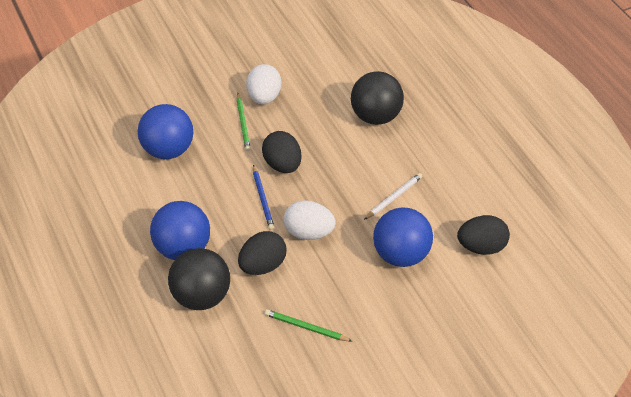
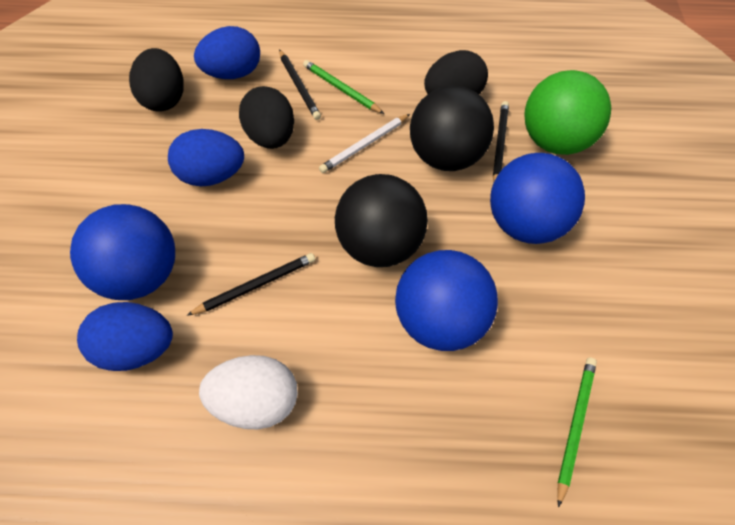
black pencil: none = 0 -> [187,253,315,316] [279,49,321,120] [493,101,509,182] = 3
blue egg: none = 0 -> [77,302,173,371] [168,129,244,186] [194,26,260,79] = 3
blue pencil: [253,165,274,230] = 1 -> none = 0
green ball: none = 0 -> [524,70,611,155] = 1
white egg: [246,64,281,105] [283,200,336,240] = 2 -> [199,355,298,430] = 1

